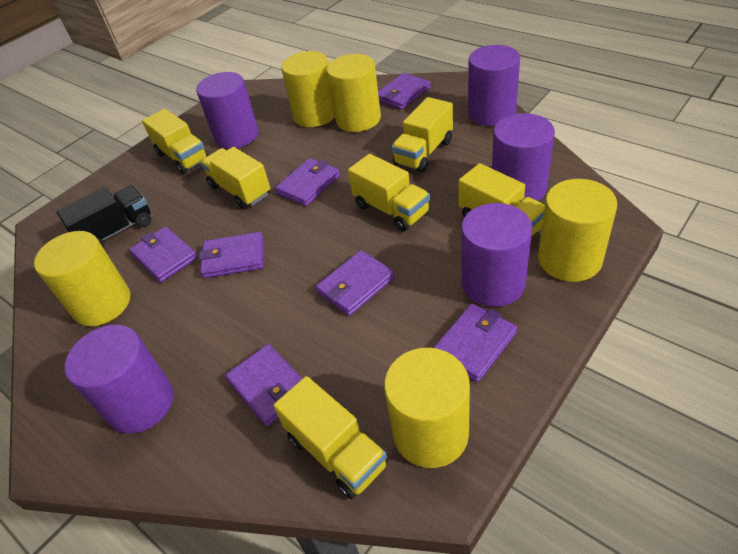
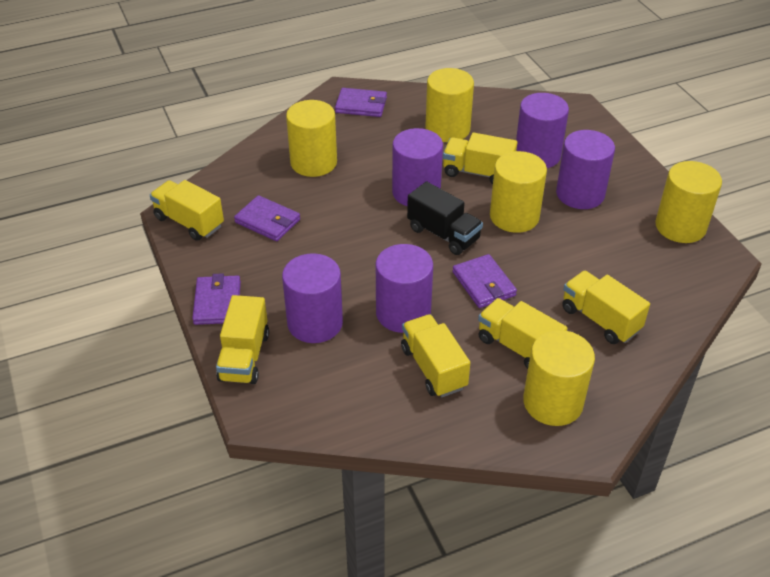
purple wallet: [129,226,198,282] [199,232,263,278] [225,344,303,426] [275,158,340,206] [315,250,395,316] [378,73,431,110] [433,303,517,382] = 7 -> [192,273,241,325] [234,195,300,241] [335,88,387,117] [453,254,517,308] = 4

